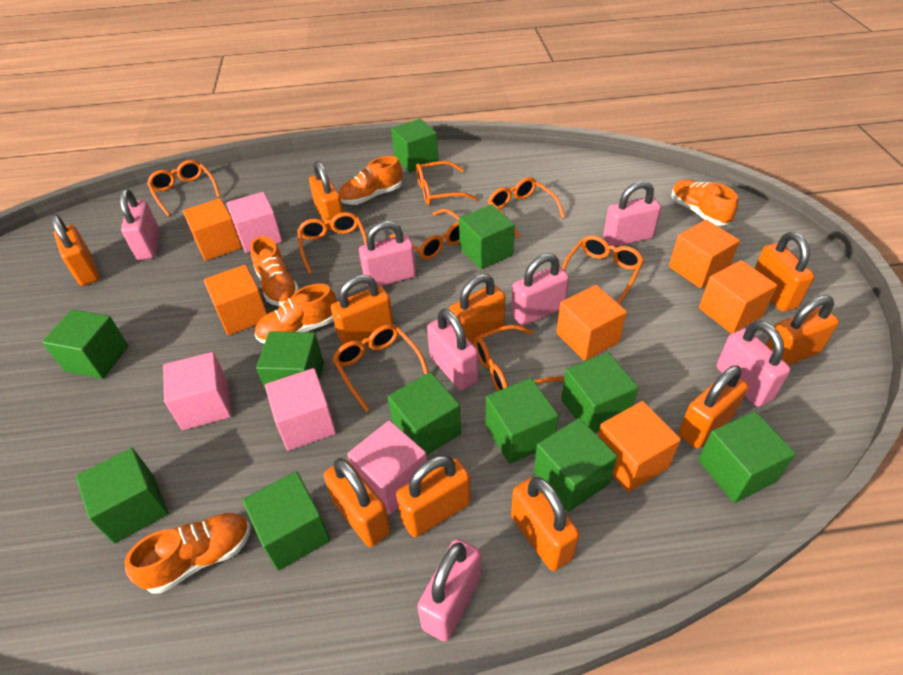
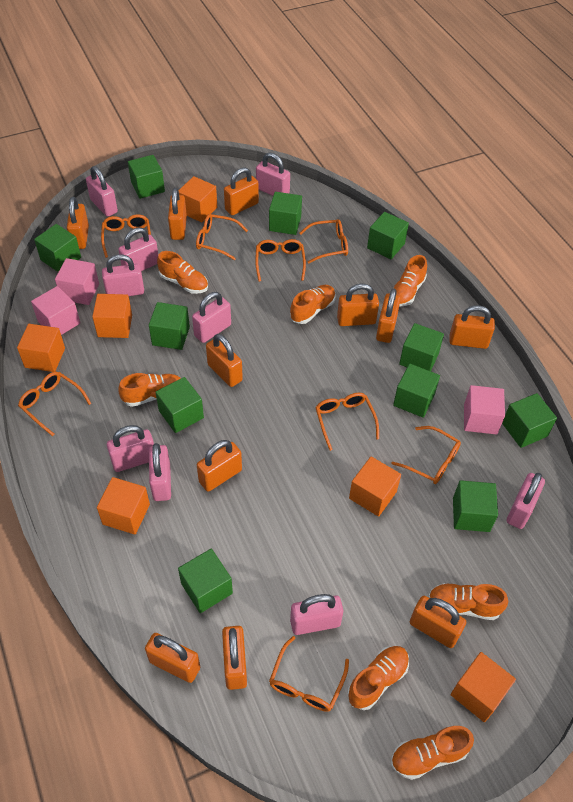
orange padlock: [50,214,100,286] [309,161,343,231] [324,458,391,547] [331,275,394,345] [396,455,471,537] [449,274,506,344] [511,477,580,571] [678,365,748,448] [754,232,814,312] [766,295,839,365] = 10 -> [67,197,89,249] [145,633,200,683] [168,188,187,240] [197,440,242,492] [206,334,243,387] [222,626,247,690] [224,167,259,215] [337,283,379,326] [376,288,401,343] [410,596,466,648] [449,305,495,349] = 11
orange shoe: [125,513,251,594] [250,236,299,306] [255,284,337,343] [339,156,402,205] [671,179,738,226] = 5 -> [118,373,181,407] [157,251,208,294] [290,285,336,324] [347,646,409,710] [391,726,474,780] [394,255,427,306] [428,583,508,620] = 7
pink cube: [163,352,232,430] [227,192,282,253] [265,368,336,451] [347,420,427,515] = 4 -> [31,286,80,335] [55,258,99,305] [464,385,505,435] = 3
pink padlock: [119,189,160,260] [359,221,416,287] [417,539,481,642] [427,309,478,390] [511,253,569,326] [603,181,661,247] [716,321,791,407] = 7 -> [86,166,118,217] [102,254,144,296] [107,425,154,472] [118,228,158,271] [149,443,171,501] [192,292,231,343] [256,153,290,196] [290,594,343,635] [507,473,545,529] = 9

